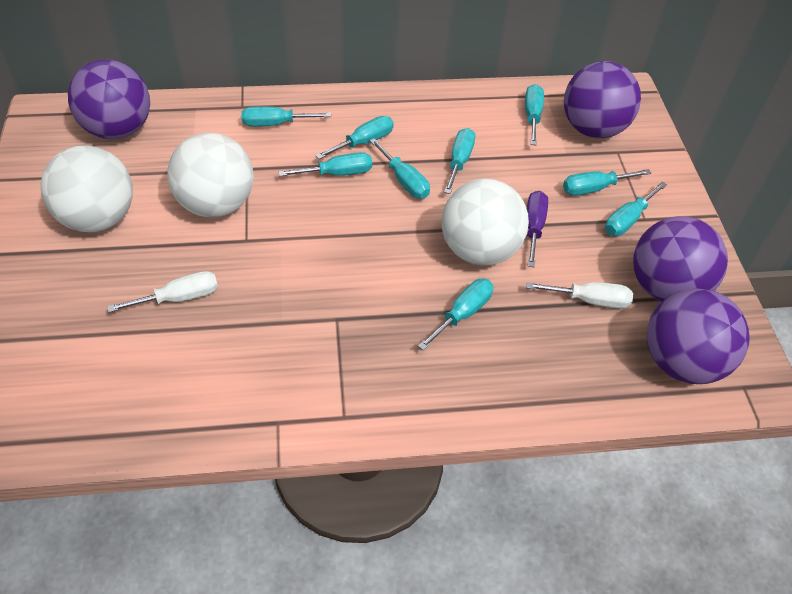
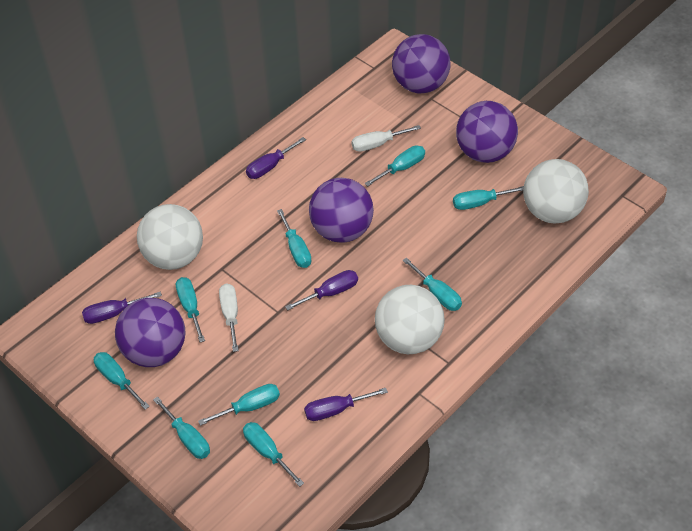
purple screwdriver: [527,191,548,267] = 1 -> [82,292,162,324] [246,137,306,179] [285,270,358,310] [304,388,388,421] = 4

